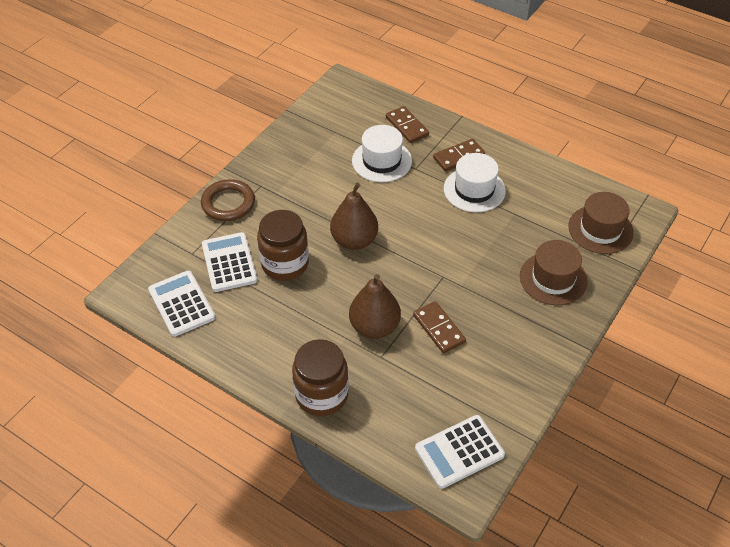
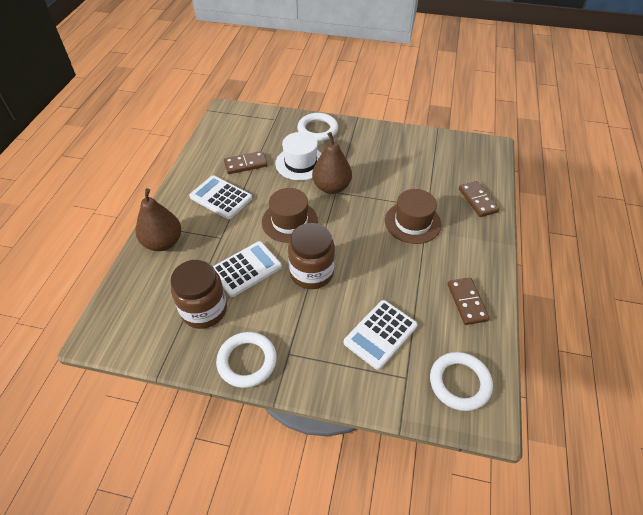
brown ring: [201,179,255,221] = 1 -> none = 0
white hat: [352,125,412,182] [444,153,506,212] = 2 -> [275,132,322,181] = 1
white ring: none = 0 -> [216,332,277,388] [297,113,338,141] [430,352,493,411] = 3

